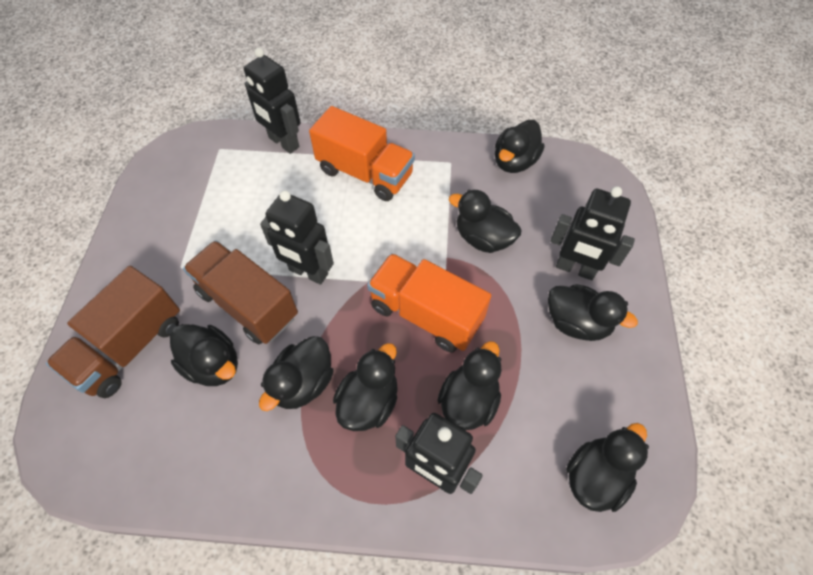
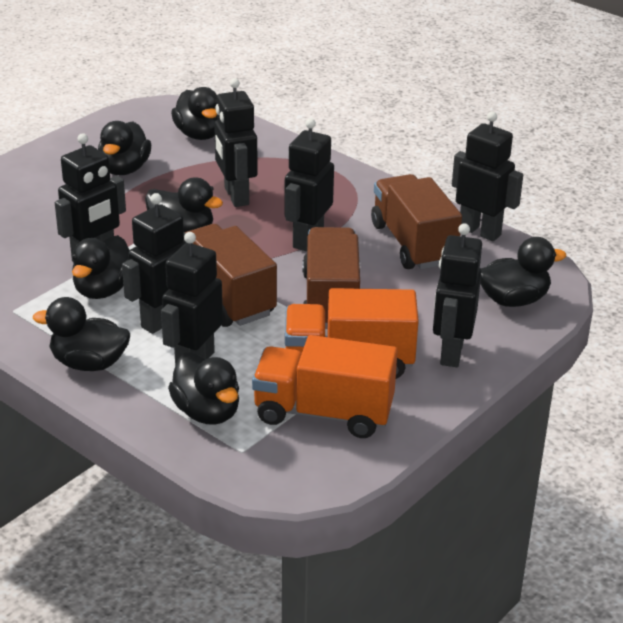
black duck: [170,324,238,386] [259,336,334,411] [333,343,398,431] [437,341,501,430] [449,190,522,253] [495,120,545,173] [548,284,638,341] [566,423,649,512] = 8 -> [33,297,130,371] [72,235,129,299] [98,121,151,175] [145,177,223,232] [168,352,239,425] [171,87,218,140] [480,237,566,307] = 7
black robot: [244,48,300,154] [260,190,334,285] [395,413,483,494] [550,186,635,280] = 4 -> [55,133,126,262] [122,193,187,334] [161,232,223,366] [214,78,258,207] [284,118,334,251] [433,223,482,367] [452,111,523,241] = 7
brown truck: [46,266,180,398] [183,240,298,344] = 2 -> [185,224,277,327] [302,227,360,329] [371,174,462,270] = 3

